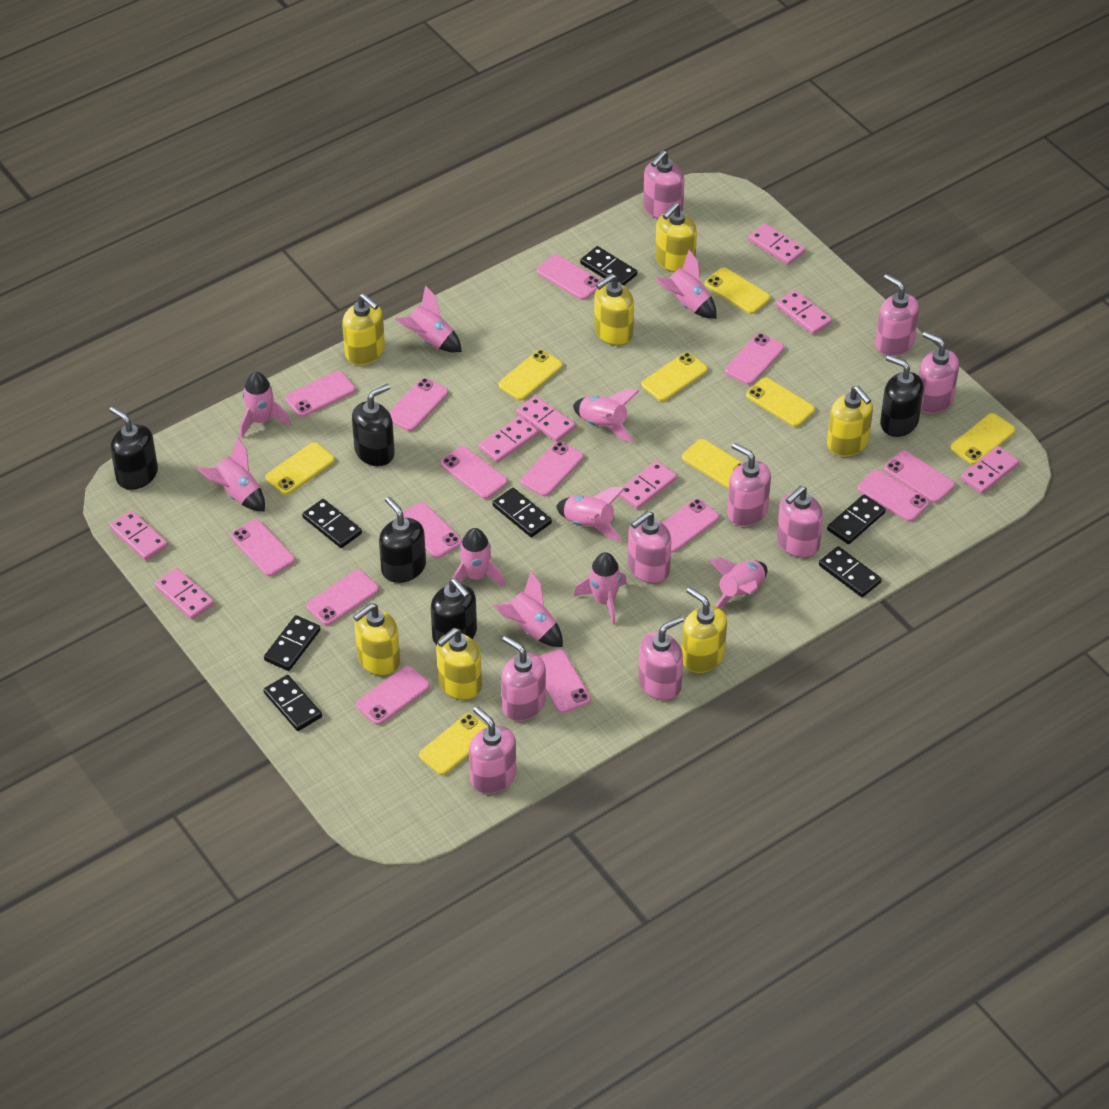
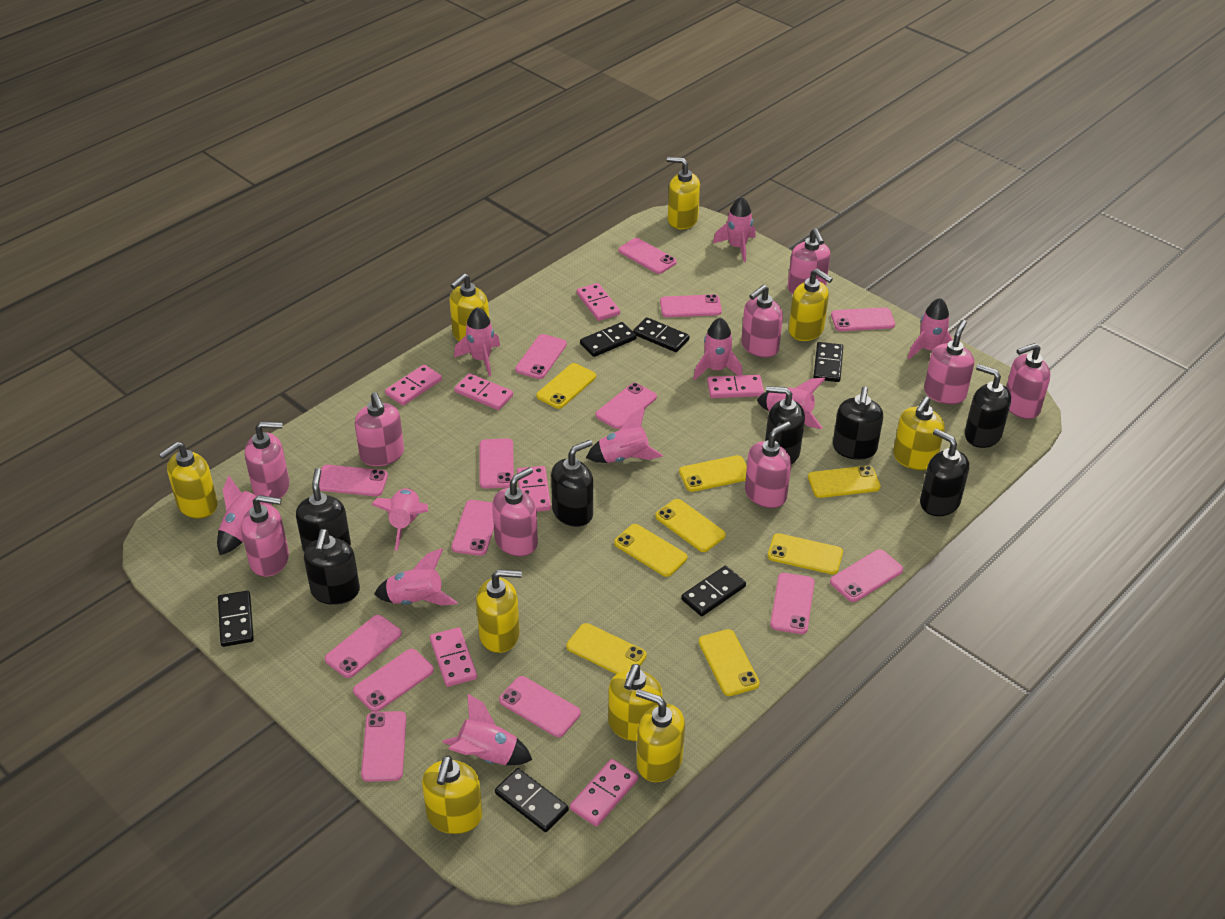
black domino: [263,675,322,731] [264,615,321,671] [302,499,362,548] [492,488,552,537] [580,246,637,286] [819,546,882,597] [827,494,886,544] = 7 -> [218,591,254,647] [495,768,569,832] [580,322,636,357] [633,317,690,352] [681,566,746,616] [813,342,843,382] = 6
black soap dispenser: [109,406,158,490] [352,384,395,466] [379,497,426,583] [431,578,477,645] [880,355,924,437] = 5 -> [296,468,351,551] [304,529,360,605] [551,440,593,527] [765,386,805,464] [833,387,883,460] [920,429,969,516] [965,364,1011,448] = 7
pink domino: [110,510,168,561] [154,568,214,620] [478,416,538,463] [516,396,575,442] [619,461,677,509] [748,223,805,265] [776,290,832,335] [961,446,1019,494] = 8 -> [385,365,442,406] [430,627,477,687] [454,373,513,410] [517,466,551,512] [570,759,638,827] [577,283,620,321] [707,375,764,398] = 7
yellow soap dispenser: [342,293,385,365] [353,603,400,676] [436,628,482,700] [594,274,634,346] [655,202,697,272] [682,587,727,673] [827,386,873,456] = 7 -> [159,441,218,519] [422,755,483,834] [449,273,489,341] [476,569,522,653] [608,664,663,742] [636,689,685,782] [667,157,700,229] [789,268,833,341] [893,396,945,471] = 9

